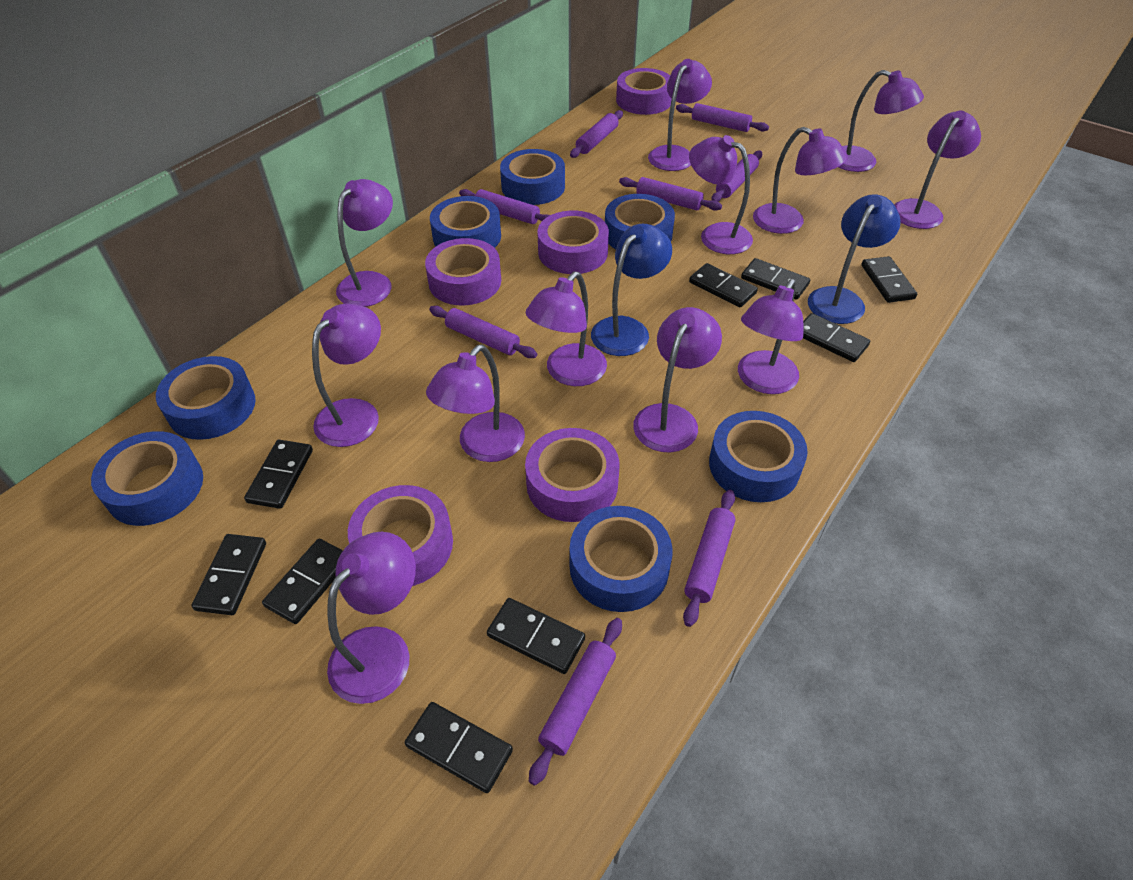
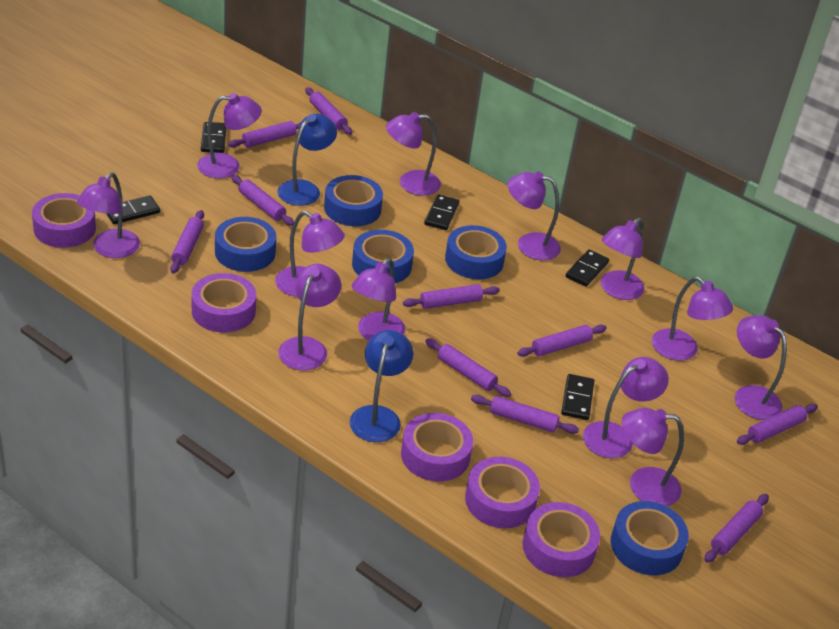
black domino: [191,534,266,615] [244,440,313,509] [262,539,343,624] [405,702,513,793] [487,598,585,674] [689,263,758,307] [741,258,810,300] [803,313,870,362] [861,256,917,303] = 9 -> [107,195,160,224] [201,122,227,153] [424,194,459,230] [561,374,594,420] [566,249,609,287] = 5
blue tape: [91,431,203,526] [156,356,256,440] [430,196,501,248] [500,149,565,205] [570,506,672,612] [605,194,675,249] [709,411,808,502] = 7 -> [215,217,276,272] [324,175,383,226] [352,230,414,283] [445,225,507,279] [611,501,689,575] = 5
purple rolling pin: [429,306,537,358] [459,189,550,224] [529,618,622,786] [570,110,623,158] [619,177,722,211] [676,103,769,132] [683,490,735,627] [711,150,762,202] = 8 -> [170,210,204,273] [228,121,301,148] [231,175,294,226] [305,87,352,135] [403,284,500,309] [425,338,511,397] [471,395,579,434] [517,325,607,357] [704,494,769,563] [737,404,818,445] = 10

